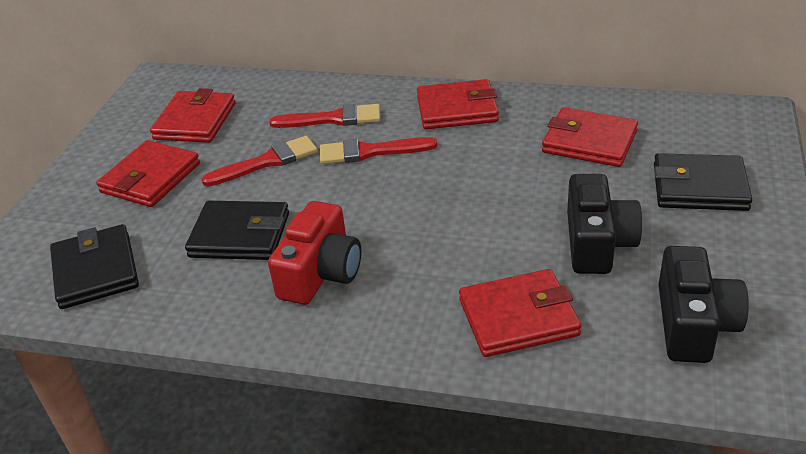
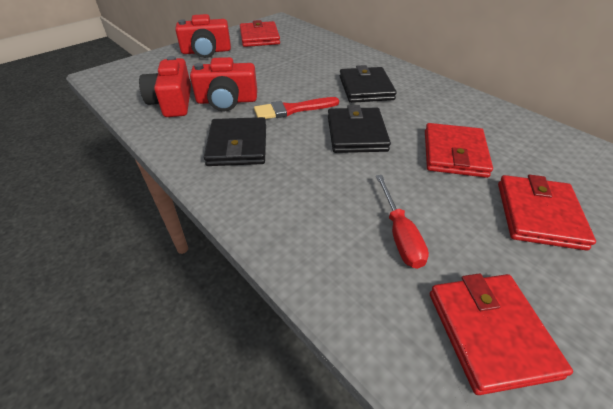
black camera: [567,174,642,274] [659,246,749,363] = 2 -> none = 0
red brush: [201,136,318,186] [269,104,380,128] [320,137,437,164] = 3 -> [254,97,339,119] = 1
red camera: [268,201,361,305] = 1 -> [139,56,191,117] [175,14,231,58] [190,57,257,111] = 3
red screwdriver: none = 0 -> [376,175,429,269] = 1
red wallet: [96,140,200,207] [150,88,235,143] [417,79,499,129] [459,269,582,357] [542,107,638,167] = 5 -> [240,20,280,47] [425,123,493,178] [430,273,573,395] [498,175,596,251] = 4

